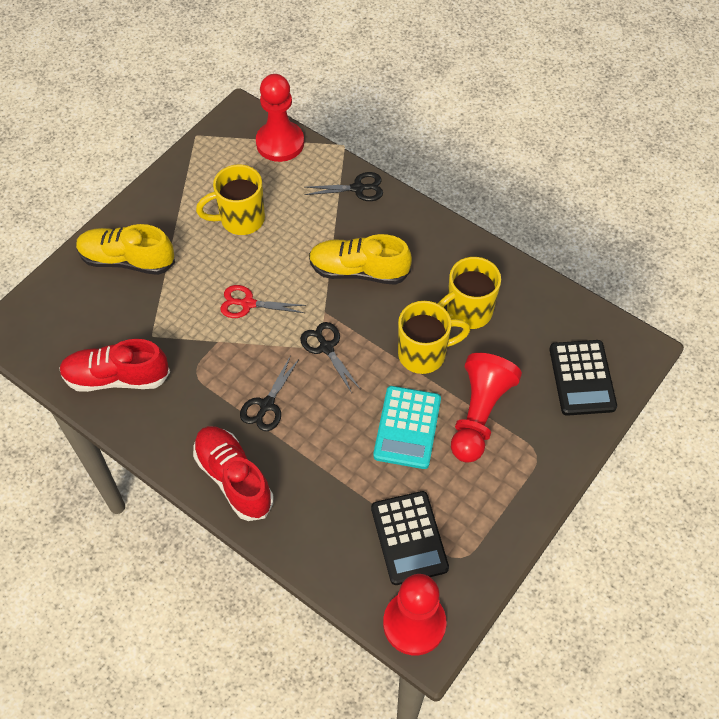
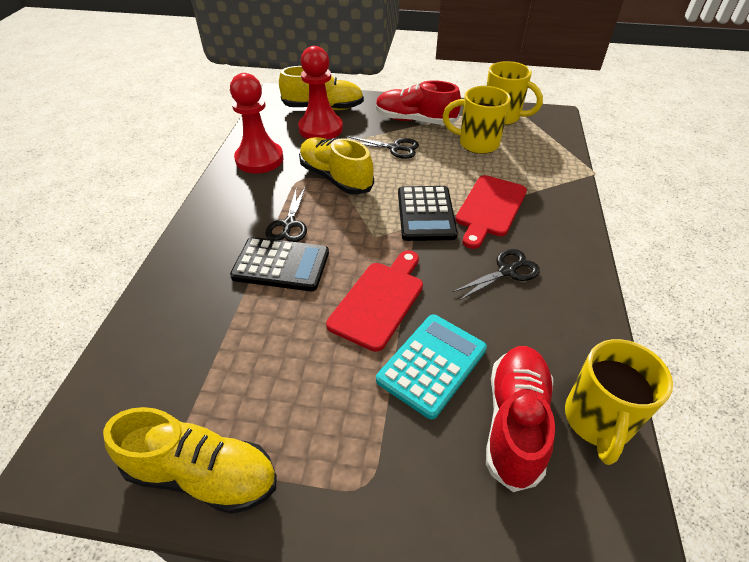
red cutting board: none = 0 -> [326,250,423,352] [456,175,527,249] = 2
red pawn: [256,74,304,162] [383,574,447,655] [451,353,522,463] = 3 -> [230,73,283,174] [298,46,343,139] = 2
red scissors: [220,285,306,318] = 1 -> none = 0
yellow shoe: [76,224,175,275] [309,234,412,285] = 2 -> [103,407,277,514] [279,66,364,110] [299,137,374,195] = 3

